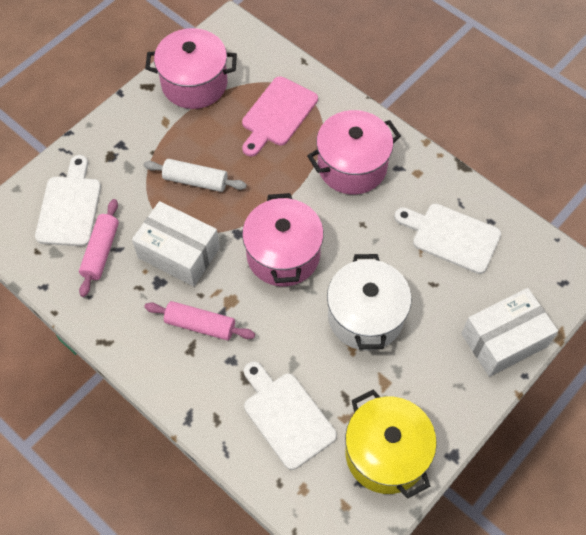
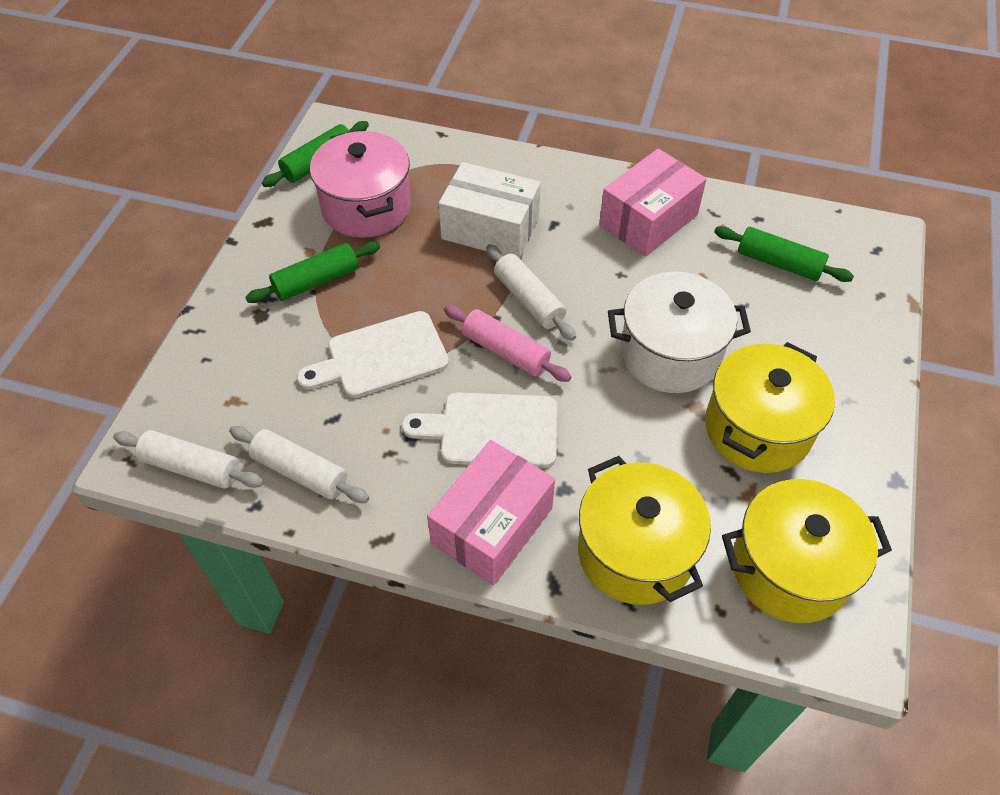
green rolling pin: none = 0 -> [245,241,380,303] [262,121,369,187] [714,226,854,282] = 3
pink box: none = 0 -> [427,440,555,585] [599,149,707,256] = 2
pink cutting board: [242,76,318,157] = 1 -> none = 0
pink pot: [145,28,237,109] [242,193,324,286] [307,110,401,195] = 3 -> [310,130,411,238] = 1
pink rolling pin: [79,199,119,297] [144,301,255,340] = 2 -> [444,305,572,382] = 1
white box: [132,201,220,286] [461,288,558,377] = 2 -> [439,162,541,259] = 1
white cutting board: [35,155,101,246] [244,361,337,470] [394,204,501,274] = 3 -> [297,311,449,398] [402,392,557,468] = 2
white rolling pin: [144,159,247,192] = 1 -> [113,430,264,489] [229,426,369,503] [486,244,576,341] = 3
yellow pot: [345,389,437,498] = 1 -> [578,456,711,605] [705,342,835,473] [722,479,892,623] = 3

